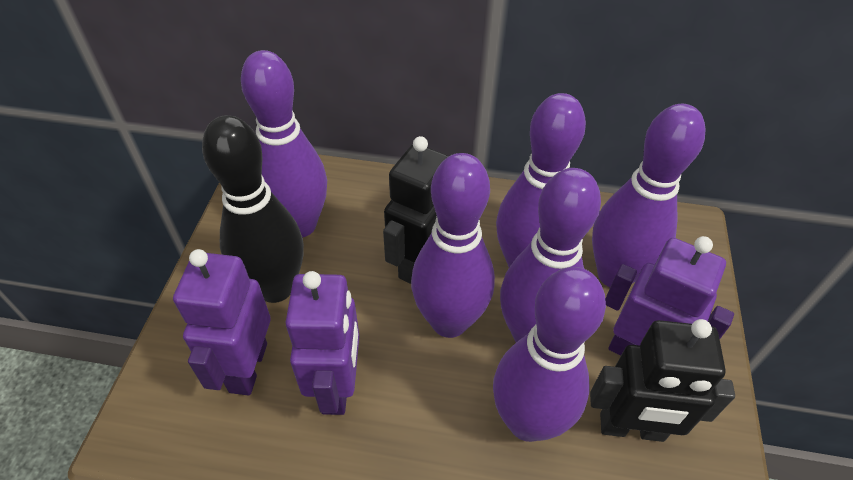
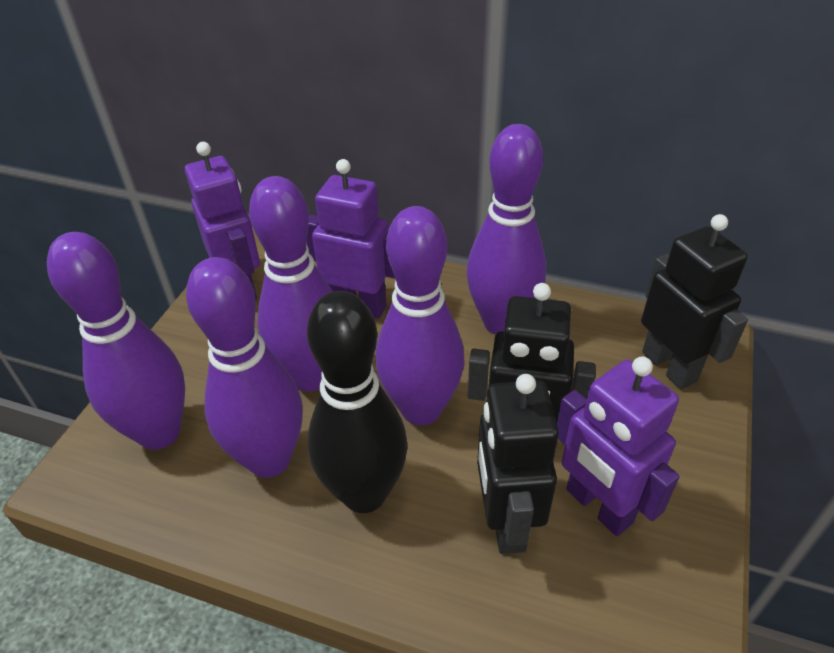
black robot: [383,136,449,284] [590,319,735,442] = 2 -> [468,283,596,423] [477,374,559,554] [641,214,748,389] = 3
purple bowling pin: [241,50,327,238] [411,153,495,338] [493,267,606,442] [496,93,586,267] [500,168,601,342] [592,104,706,287] = 6 -> [47,232,185,450] [186,257,303,478] [249,176,332,392] [376,206,465,425] [466,124,546,334] = 5

